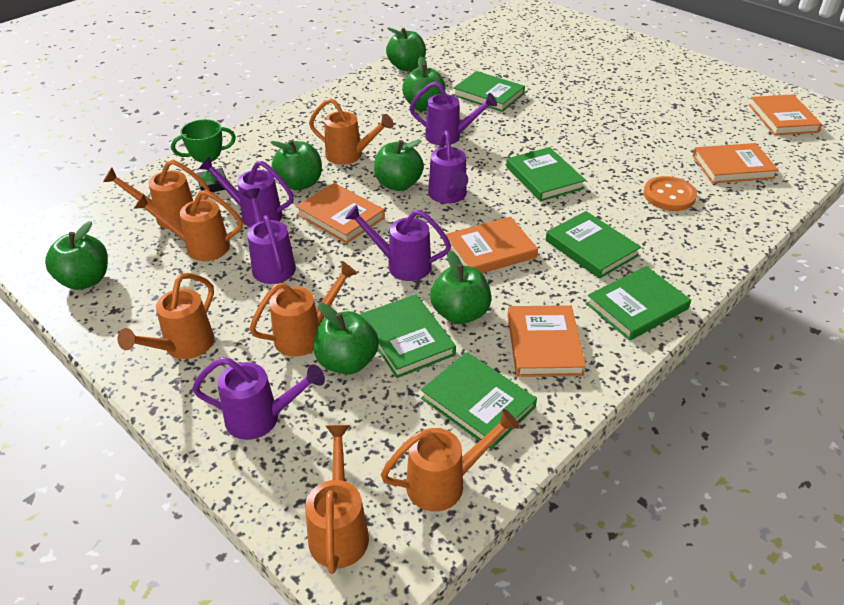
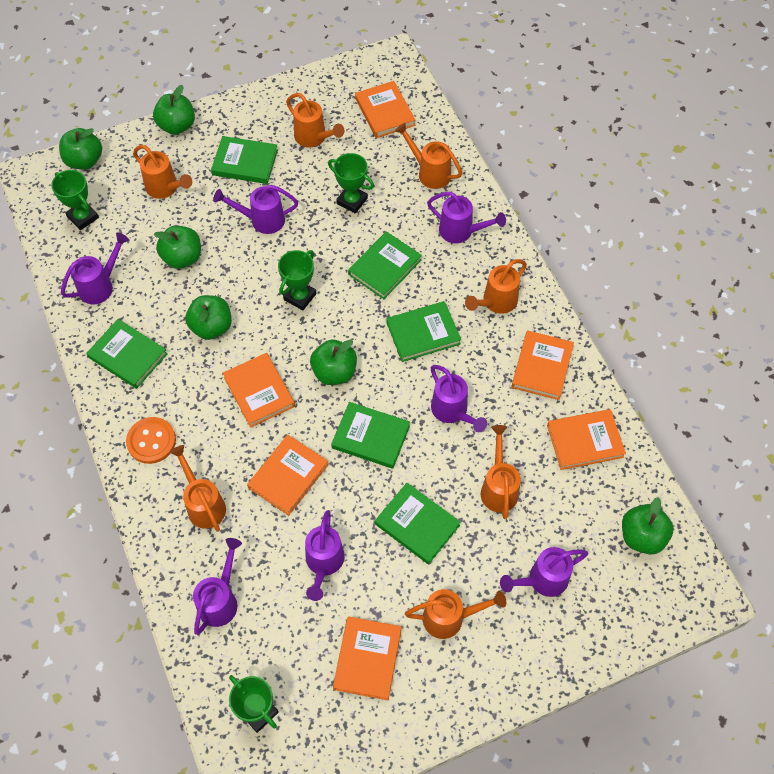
green apple: [45,221,108,290] [270,140,322,190] [314,303,379,375] [374,140,424,191] [386,28,426,71] [402,56,445,111] [430,250,491,324] = 7 -> [59,128,102,170] [153,85,195,135] [154,226,201,269] [185,295,232,340] [310,340,357,385] [622,497,674,555] = 6
green trophy: [171,119,236,192] = 1 -> [51,170,99,230] [229,675,279,733] [278,250,316,311] [328,153,374,214] = 4
orange book: [296,183,385,244] [446,217,538,273] [507,305,586,377] [693,143,778,183] [749,94,822,135] = 5 -> [223,353,295,428] [247,435,329,516] [333,616,401,700] [355,81,415,138] [511,330,574,400] [547,409,626,470] = 6
purple watering can: [192,357,325,440] [199,156,294,227] [242,188,296,284] [345,205,451,281] [409,81,497,146] [428,131,468,204] = 6 -> [61,233,129,304] [193,538,242,635] [213,185,298,234] [305,510,345,601] [427,192,506,243] [431,365,487,432] [500,547,588,597] = 7

